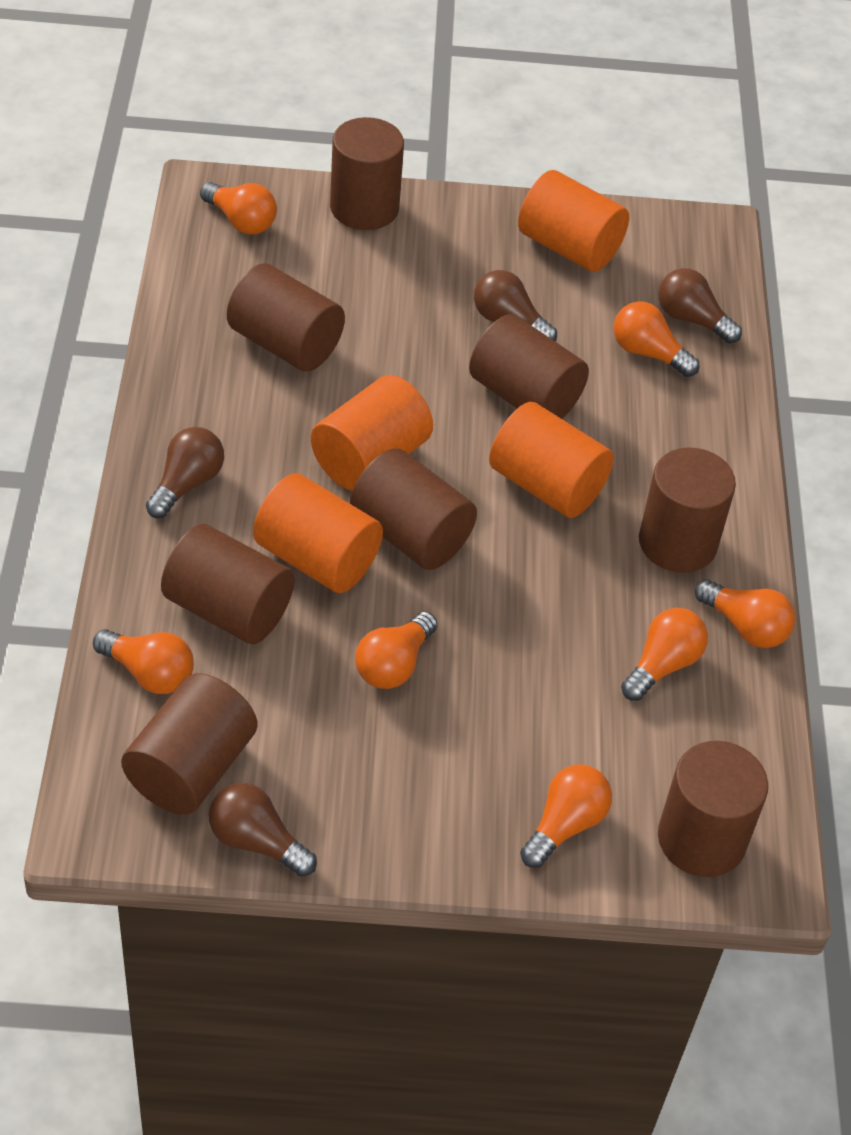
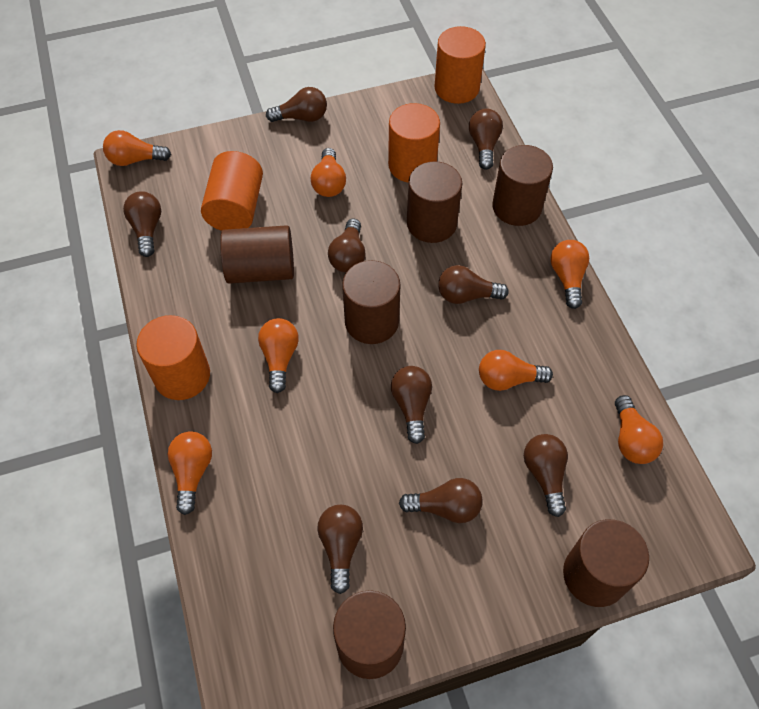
brown cylinder: [121,673,257,815] [161,524,294,644] [227,263,345,372] [330,117,404,230] [350,448,477,570] [469,314,589,419] [639,447,736,573] [658,741,768,877] = 8 -> [220,225,294,284] [333,590,406,679] [342,260,400,344] [407,161,462,243] [492,145,553,226] [563,519,649,607] = 6
brown light bulb: [146,427,224,518] [209,783,317,877] [474,270,557,342] [659,268,742,344] = 4 -> [123,191,161,257] [266,87,327,122] [317,505,363,594] [328,219,366,273] [391,366,432,444] [399,478,482,523] [438,265,509,304] [469,108,503,170] [524,434,568,517] = 9

